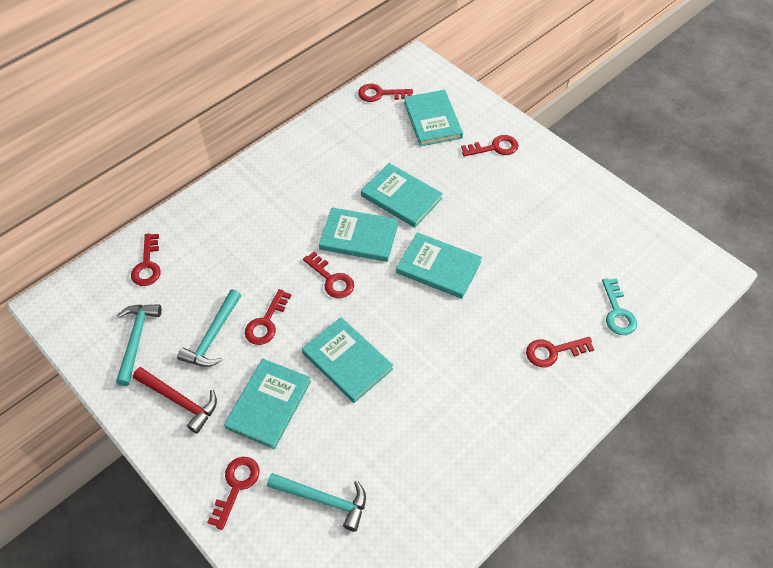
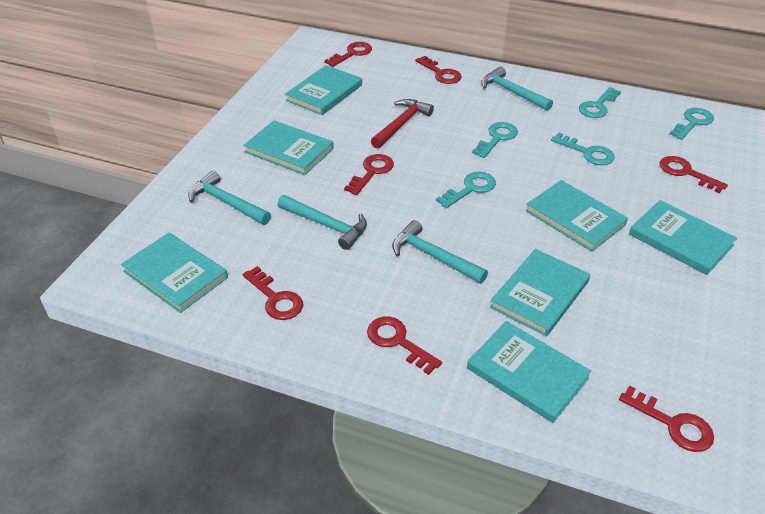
turquoise book: [224,359,311,449] [302,317,393,403] [319,207,398,262] [361,163,443,228] [396,232,482,299] [404,90,463,146] = 6 -> [121,233,228,313] [243,121,334,175] [285,65,362,115] [467,321,591,423] [490,249,590,337] [526,180,628,252] [629,200,737,275] = 7
turquoise hammer: [116,304,162,386] [177,289,241,367] [267,473,366,532] = 3 -> [188,171,271,225] [278,195,367,250] [392,220,488,284] [481,67,553,111] = 4
turquoise key: [602,278,637,335] = 1 -> [436,172,496,208] [472,122,518,158] [551,133,615,165] [579,87,621,118] [669,108,714,140] = 5

